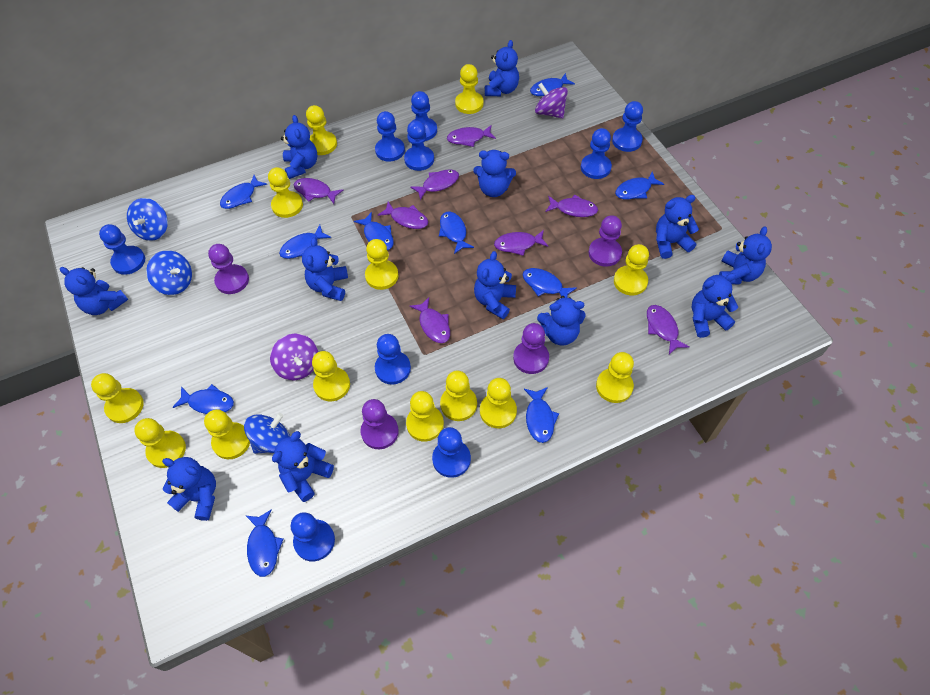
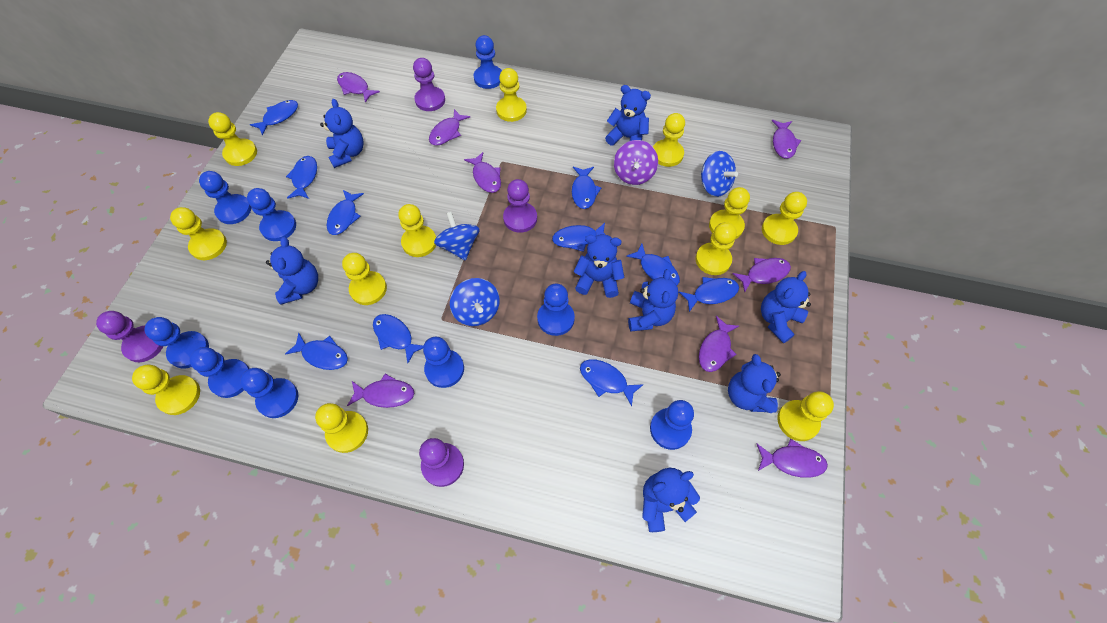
blue teddy bear: [60,267,128,315] [162,457,216,521] [272,431,334,502] [281,115,317,179] [302,237,348,301] [473,150,516,197] [474,251,516,319] [485,40,519,96] [537,296,586,346] [656,195,699,259] [692,273,738,338] [719,227,772,285] = 12 -> [266,237,318,305] [320,99,363,168] [574,234,624,298] [605,85,651,145] [628,269,678,332] [642,468,700,532] [728,354,781,413] [761,271,811,343] = 8
purple spinning top: [270,334,318,380] [535,83,568,119] = 2 -> [614,140,658,185] = 1
yellow pawn: [91,373,144,423] [134,418,186,468] [204,409,250,459] [268,167,303,218] [306,105,337,155] [312,351,350,401] [365,239,398,290] [406,391,444,442] [440,370,477,421] [455,64,484,114] [480,378,517,428] [596,352,634,403] [614,244,649,295] = 13 -> [132,365,200,415] [170,207,227,260] [208,112,257,166] [315,403,368,453] [342,253,387,305] [398,204,436,257] [496,68,527,122] [653,113,685,167] [696,222,737,275] [709,187,750,239] [762,192,807,245] [777,391,834,441] = 12

